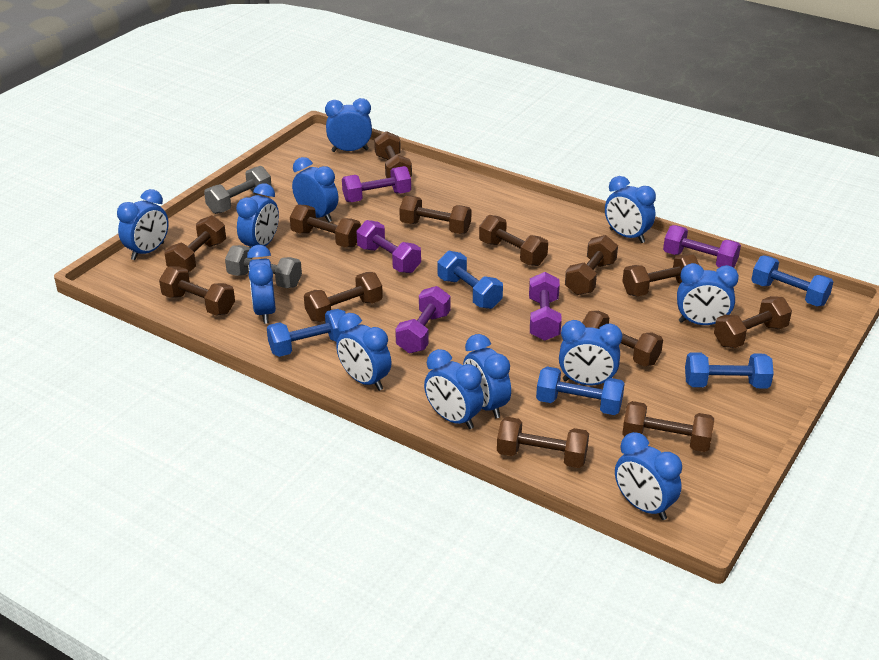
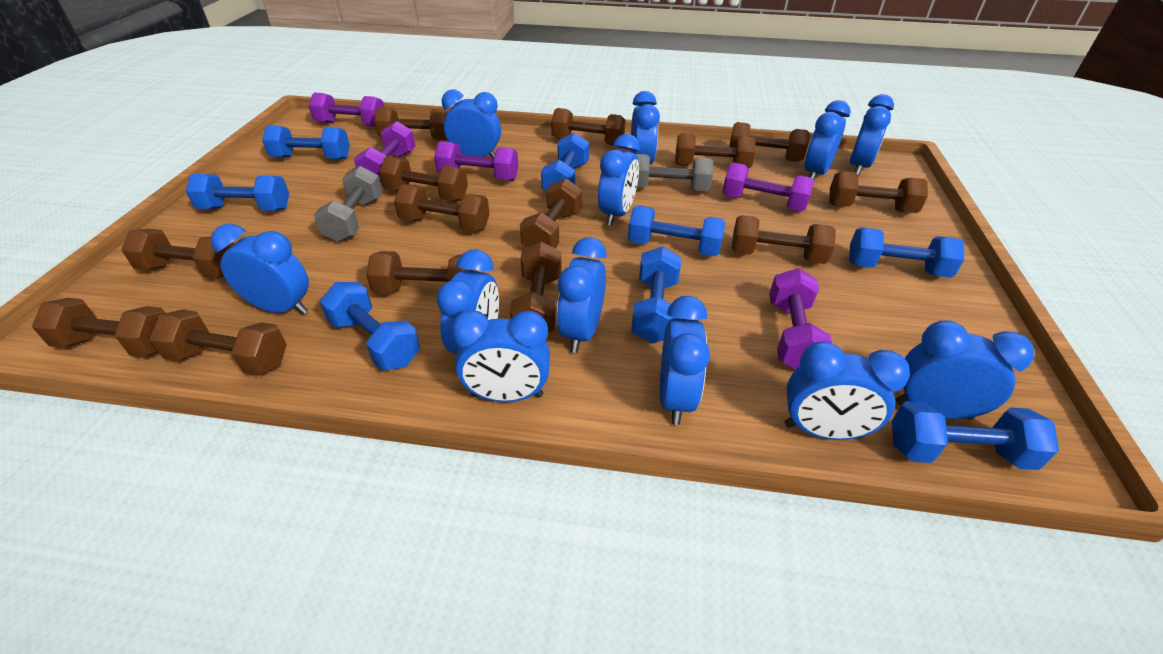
blue dumbbell: [267,309,346,357] [438,251,503,309] [536,367,625,415] [685,352,774,389] [751,255,833,306] = 5 -> [186,174,289,211] [262,125,350,160] [319,282,420,371] [541,133,589,191] [628,206,726,256] [631,246,681,344] [849,227,964,278] [892,401,1059,470] = 8
brown dumbbell: [159,266,235,315] [164,215,226,272] [290,205,361,248] [304,272,383,322] [374,131,412,178] [399,196,471,234] [479,215,548,266] [497,417,589,468] [565,235,618,295] [582,311,663,366] [622,254,699,296] [622,401,714,452] [714,296,792,348] = 13 -> [32,298,165,357] [121,229,234,278] [149,310,287,376] [366,251,478,295] [374,107,448,140] [379,156,468,201] [394,184,490,232] [510,242,562,333] [520,178,582,249] [551,108,626,146] [675,133,756,168] [729,122,810,162] [732,215,836,264] [829,171,928,213] = 14

